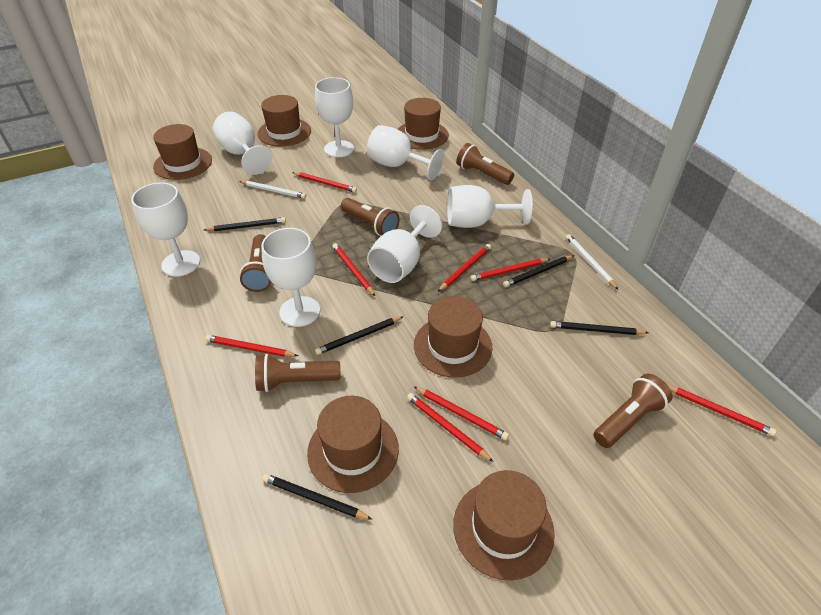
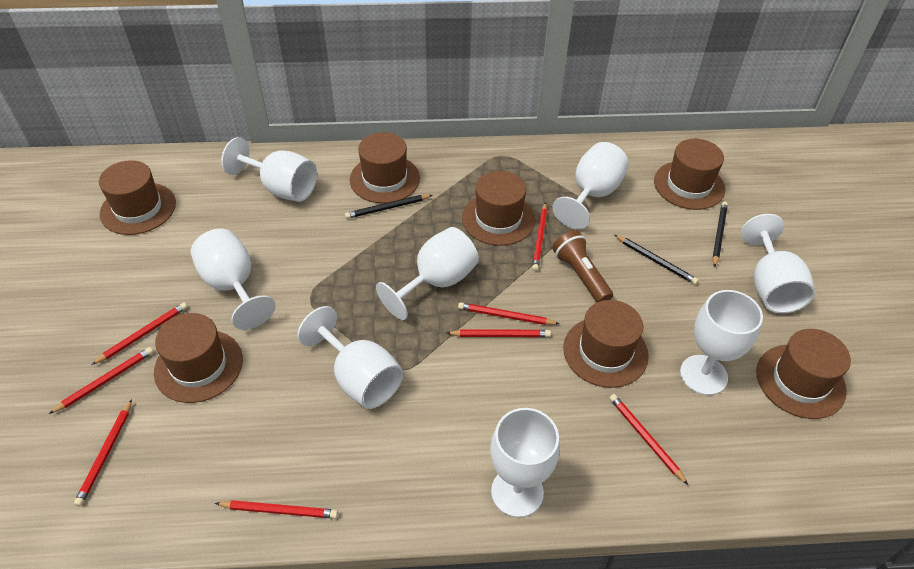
black pencil: [204,217,286,231] [262,474,373,520] [315,316,404,355] [503,255,574,287] [550,321,648,335] = 5 -> [345,195,432,219] [615,235,698,285] [712,202,728,268] = 3
brown flashlight: [239,234,271,292] [255,354,340,392] [341,198,400,236] [456,143,514,185] [593,374,673,448] = 5 -> [552,230,613,302] = 1
brown hat: [153,124,212,180] [257,95,311,147] [307,396,399,493] [398,98,449,150] [414,296,492,378] [453,470,555,581] = 6 -> [99,160,176,235] [154,313,243,403] [350,132,420,203] [462,171,535,246] [563,300,649,388] [654,139,725,210] [756,329,851,419] = 7
white goblet: [131,182,200,277] [213,111,272,175] [261,228,320,327] [315,77,354,157] [367,125,444,180] [367,205,442,283] [447,185,533,228] = 7 -> [191,228,276,330] [221,137,317,202] [298,306,403,409] [376,227,479,320] [490,408,560,518] [552,142,629,229] [680,290,763,395] [741,214,815,313] = 8
white pencil: [239,181,306,199] [566,234,618,289] = 2 -> none = 0

